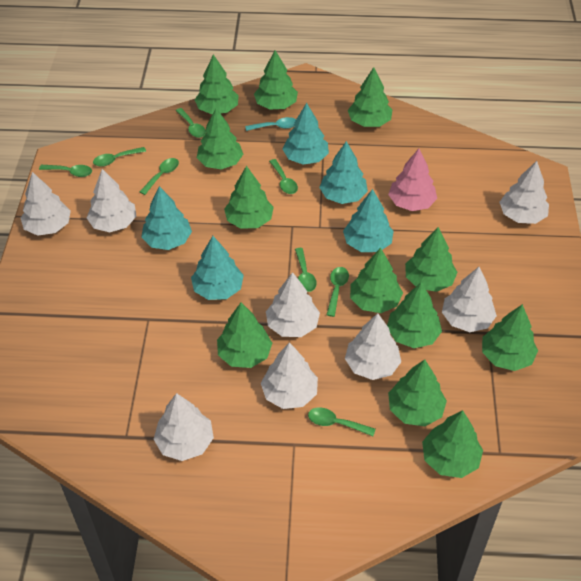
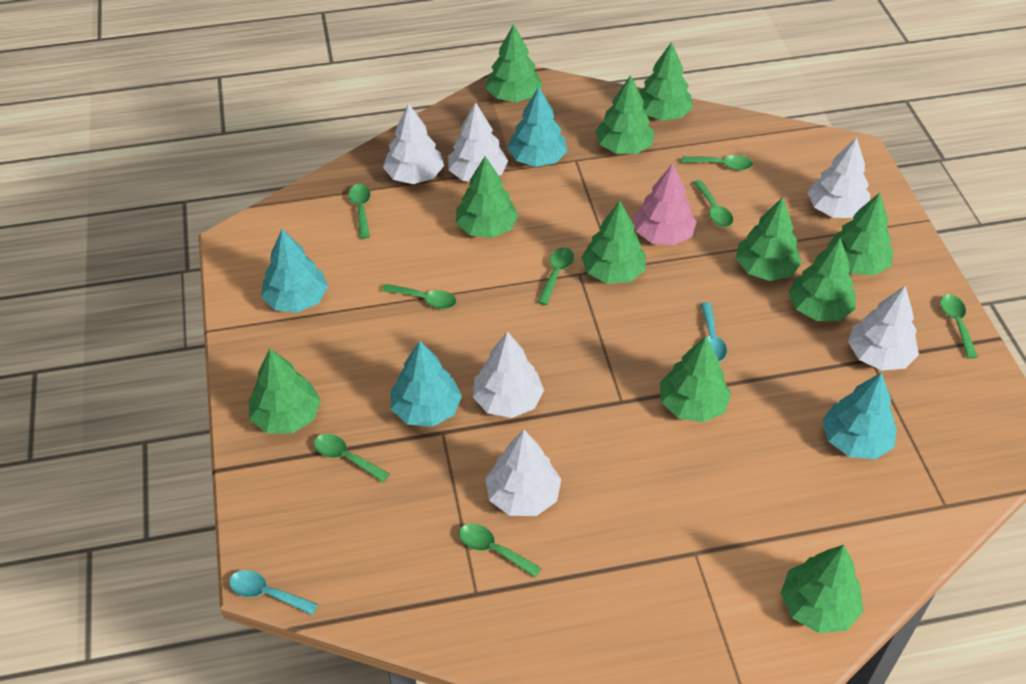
green tree: [195,54,239,114] [197,108,243,169] [217,302,272,368] [224,166,274,229] [254,50,298,110] [348,67,392,127] [350,248,403,313] [387,282,442,348] [388,359,447,426] [405,227,457,292] [422,410,483,478] [482,304,538,371] = 12 -> [249,348,321,434] [456,156,519,238] [486,24,543,102] [581,201,646,284] [595,75,655,154] [639,42,693,121] [660,336,731,422] [736,197,802,281] [781,545,863,633] [788,238,856,321] [828,193,893,275] = 11
turquoise spoon: [245,117,296,131] = 1 -> [229,570,318,615] [701,302,727,362] = 2
turquoise tree: [141,186,192,250] [191,236,244,300] [283,103,329,165] [319,141,368,204] [343,189,394,252] = 5 -> [261,229,328,313] [391,341,462,427] [507,87,567,167] [822,372,897,459] = 4
white tree: [21,172,71,236] [87,169,136,232] [153,393,214,461] [261,342,318,409] [266,272,320,337] [345,313,401,380] [442,267,497,332] [500,161,549,224] = 8 -> [383,103,444,184] [448,102,508,181] [473,331,544,418] [485,430,561,516] [807,137,870,218] [848,286,919,371] = 6

